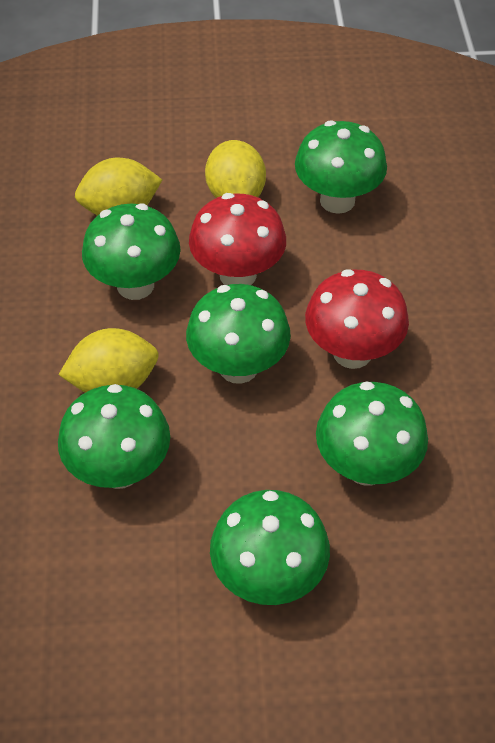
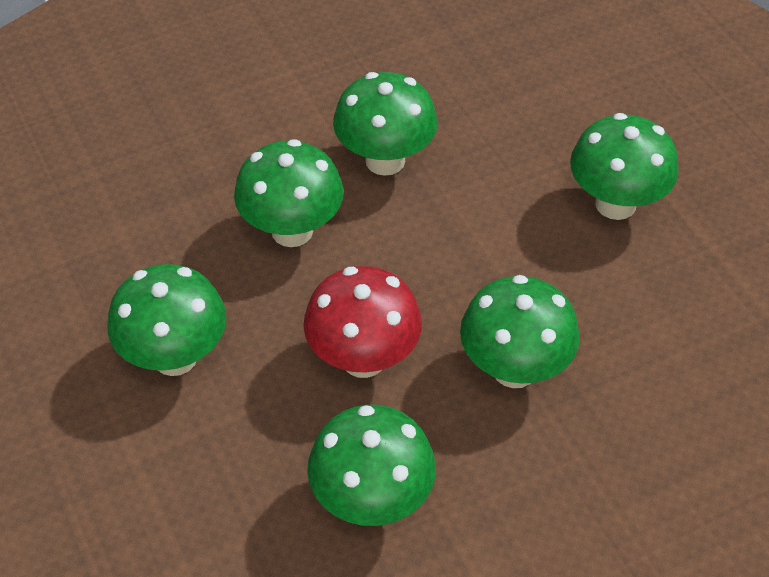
red mushroom: [189,193,286,285] [305,269,409,369] = 2 -> [304,266,422,378] = 1
yellow lemon: [59,328,159,393] [75,158,162,216] [205,140,266,198] = 3 -> none = 0

